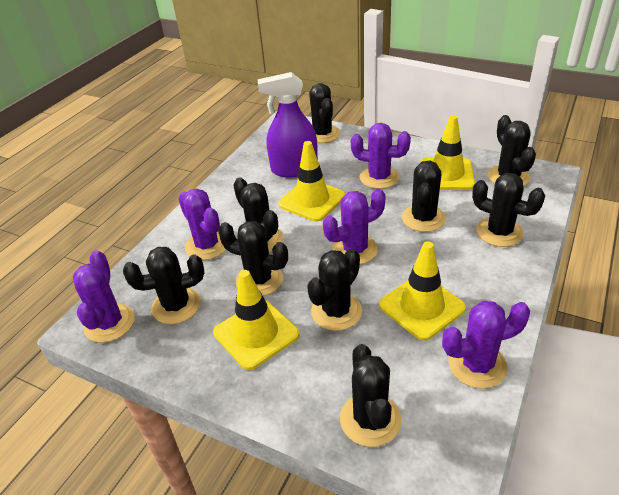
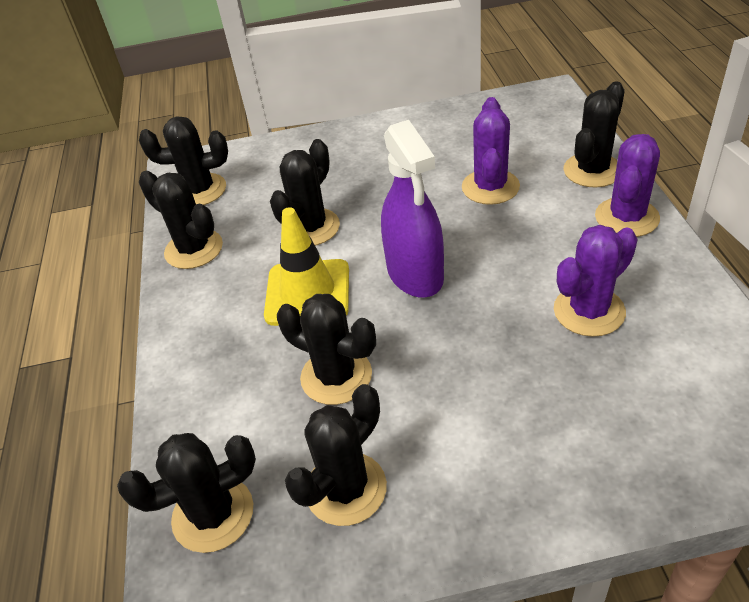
black cactus: [123,247,205,324] [218,221,288,296] [233,177,283,252] [307,248,362,331] [309,83,340,143] [340,344,401,447] [402,160,446,232] [472,173,545,247] [488,115,536,186] = 9 -> [117,433,256,553] [139,116,228,205] [139,171,223,269] [270,139,340,246] [277,294,376,405] [285,384,387,526] [563,81,625,188] = 7
purple cactus: [73,250,135,343] [178,189,226,260] [323,188,386,264] [351,123,411,189] [442,301,530,389] = 5 -> [462,97,520,205] [554,225,638,337] [595,134,660,237] = 3
yellow traffic cone: [213,270,299,370] [278,141,345,222] [379,241,466,341] [420,115,475,190] = 4 -> [264,207,349,326] = 1

